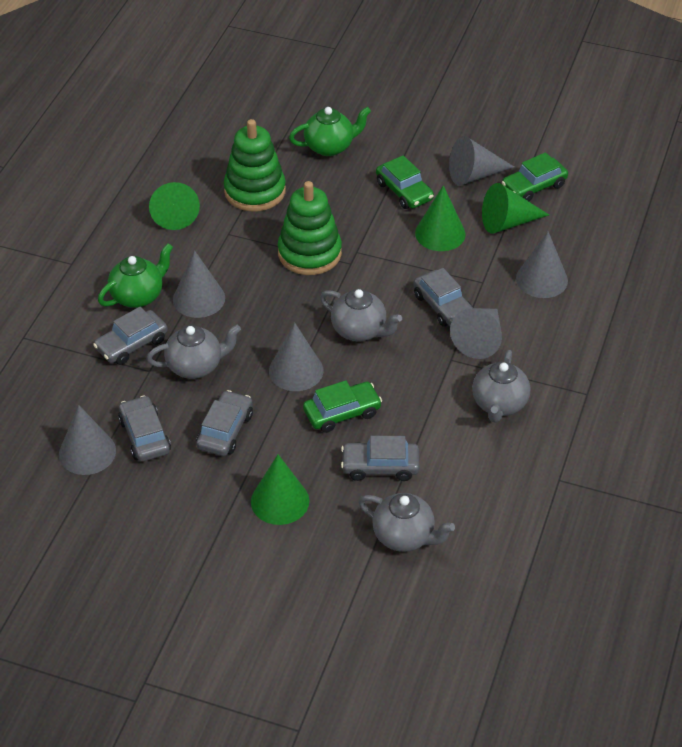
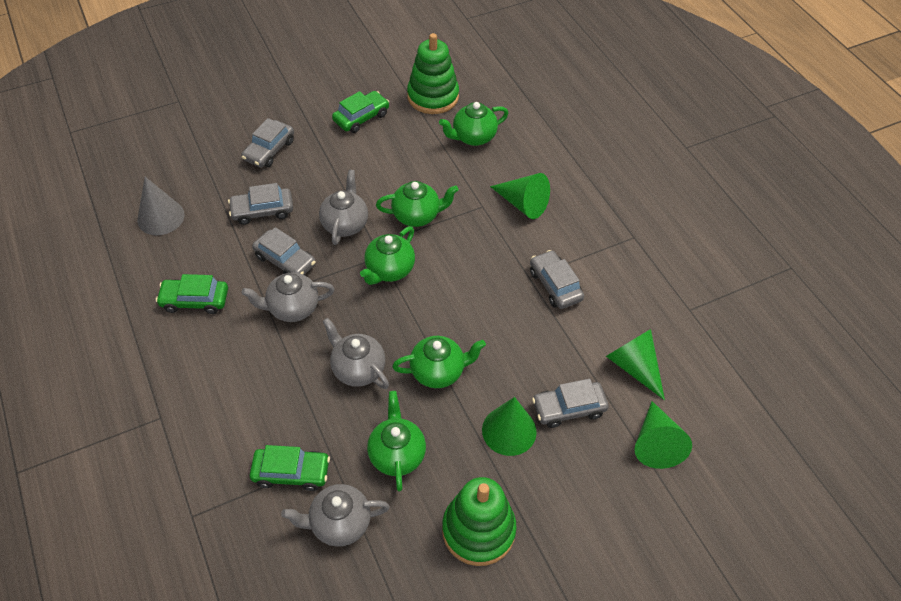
green teapot: [98,243,173,308] [289,107,371,156] = 2 -> [360,226,415,285] [367,391,426,491] [376,181,459,227] [392,336,486,388] [439,102,508,146] = 5
grey cone: [59,405,116,475] [173,250,225,318] [269,323,323,391] [449,136,514,186] [450,308,502,359] [516,231,568,298] = 6 -> [137,177,185,235] = 1

